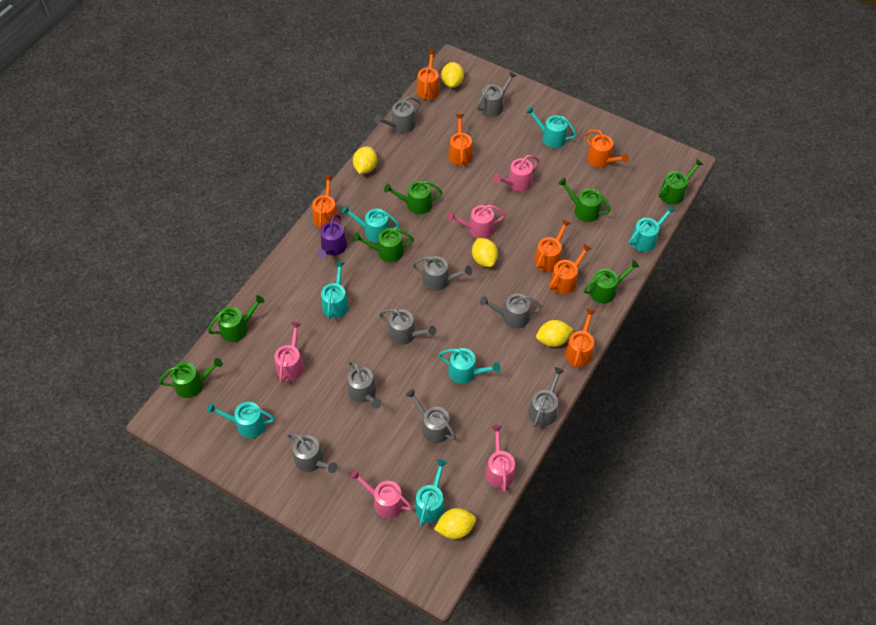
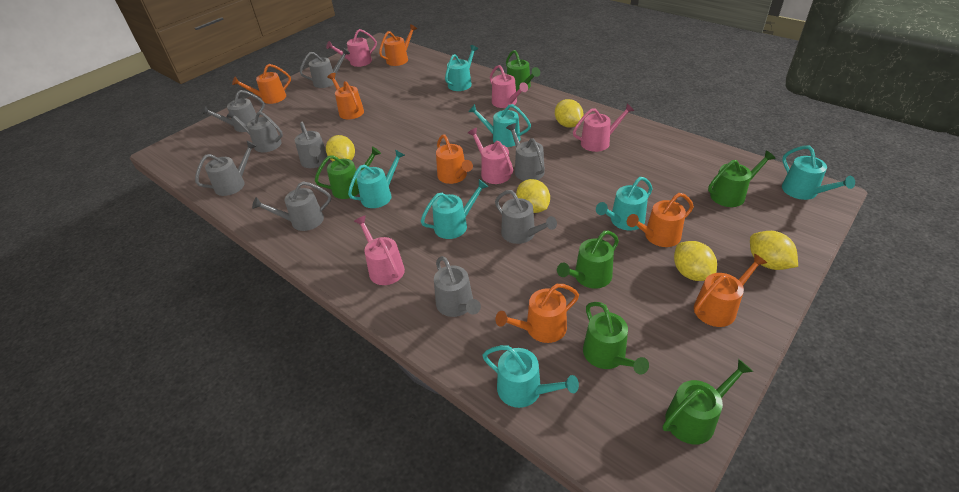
green watering can: [159,358,223,398] [208,295,265,342] [353,228,414,262] [384,181,443,215] [558,178,611,222] [584,260,639,303] [658,159,704,205] = 7 -> [315,146,381,199] [506,50,540,91] [557,231,619,289] [583,302,649,375] [663,359,753,444] [708,151,776,207] = 6
purple watering can: [317,214,347,259] = 1 -> none = 0

